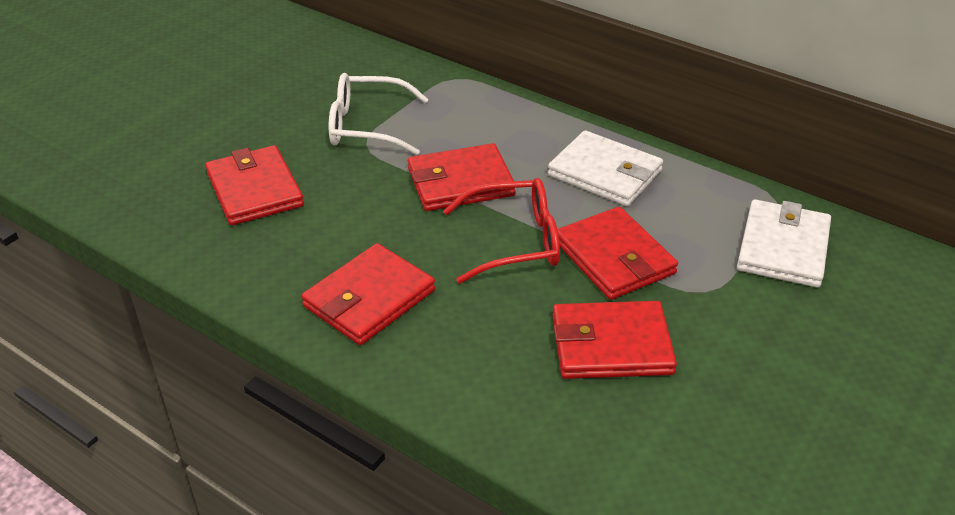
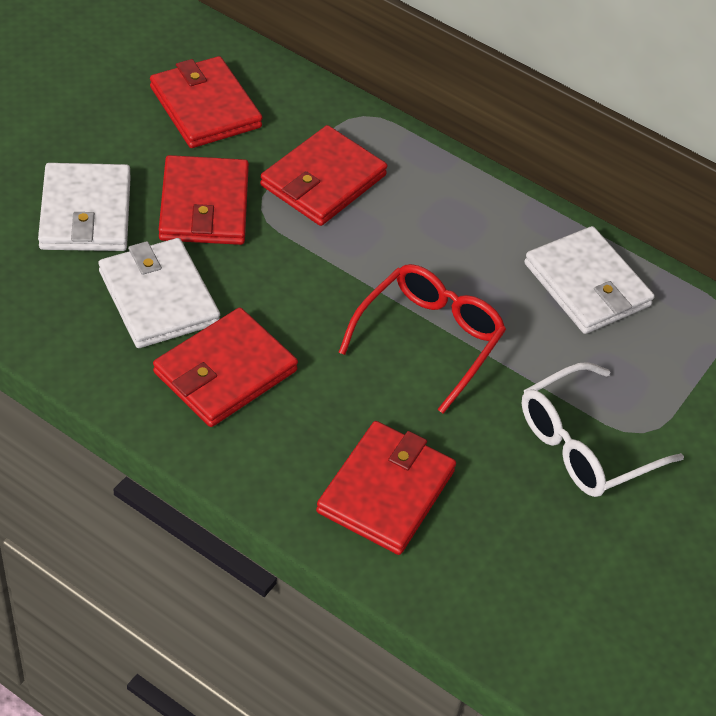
white wallet: [548,130,663,206] [737,199,831,288] = 2 -> [38,163,131,251] [98,238,220,348] [524,226,654,334] = 3

